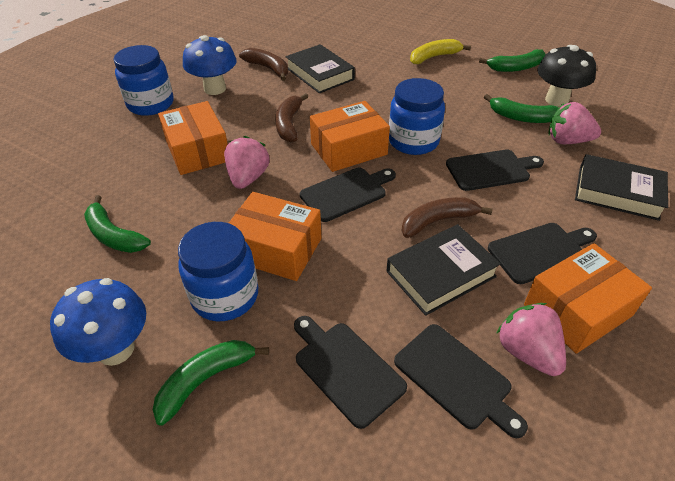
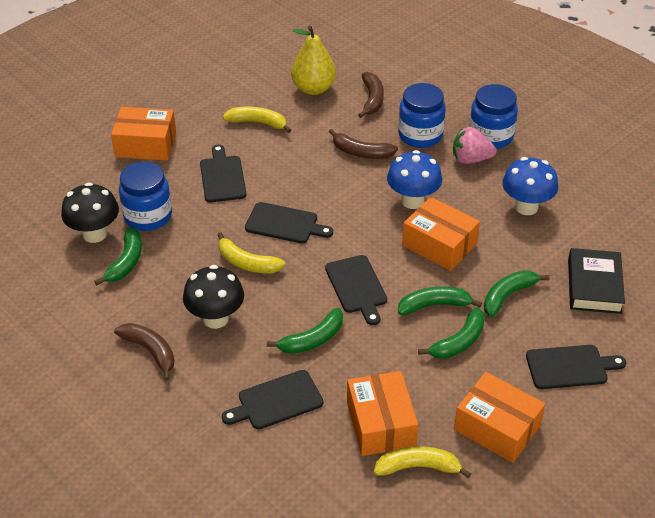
black book: [286,44,355,93] [386,224,501,316] [575,154,668,221] = 3 -> [568,248,625,314] = 1
black mushroom: [537,45,596,107] = 1 -> [61,183,119,243] [183,265,244,329] = 2
green banana: [84,195,151,253] [153,340,269,426] [479,49,545,72] [484,94,559,123] = 4 -> [94,227,142,285] [267,308,343,354] [398,287,482,315] [418,307,485,359] [484,270,550,317] = 5
pink strawberry: [224,136,269,189] [496,303,566,376] [548,102,601,144] = 3 -> [453,127,496,164] = 1
yellow banana: [410,39,471,64] = 1 -> [217,232,285,274] [223,107,291,133] [374,446,471,478] = 3
yellow pear: none = 0 -> [291,25,336,95] = 1

